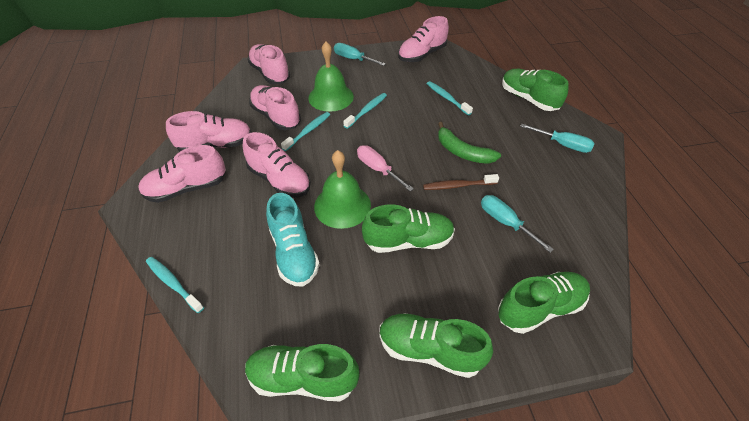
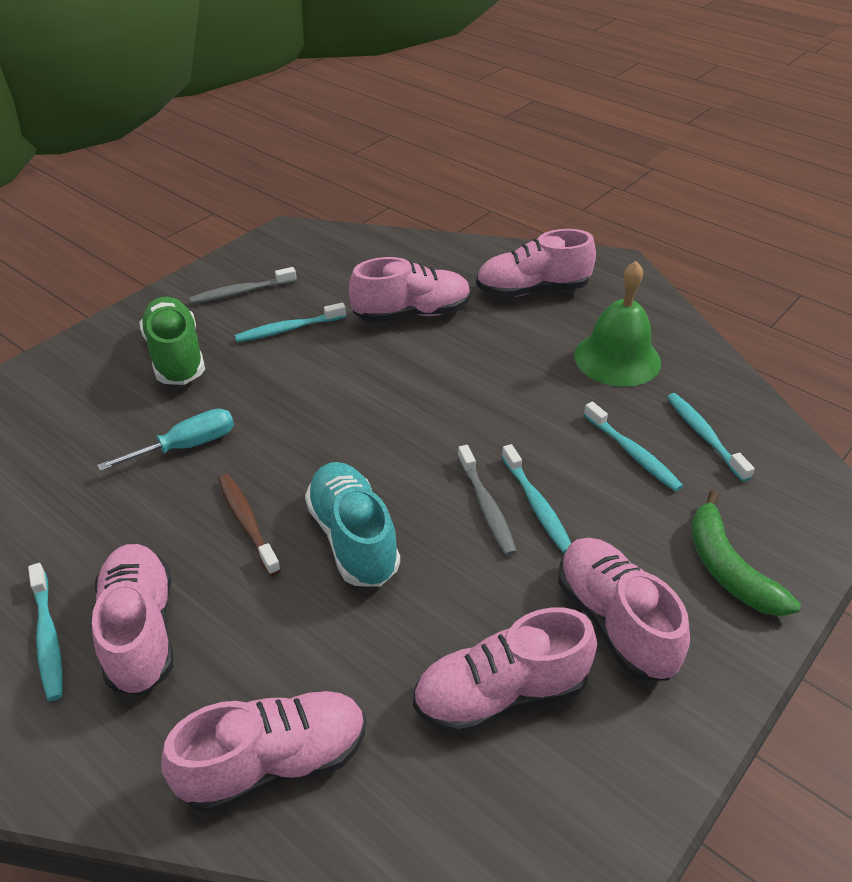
green bell: [308,42,354,112] [314,150,371,229] = 2 -> [574,261,661,387] = 1
green shoe: [245,344,360,401] [362,204,455,253] [380,313,493,378] [498,272,590,334] [502,69,569,111] = 5 -> [139,297,205,385] = 1
grey toothbrush: none = 0 -> [189,267,297,304] [457,445,517,556] = 2
pink screwdriver: [357,145,414,191] = 1 -> none = 0
turquoise screwdriver: [334,43,386,66] [481,195,554,253] [520,124,595,153] = 3 -> [98,409,234,471] = 1
turquoise toothbrush: [146,257,204,313] [281,112,330,151] [343,93,387,129] [427,81,473,116] = 4 -> [28,563,63,701] [234,303,346,342] [501,444,571,554] [584,402,683,492] [667,393,755,482] = 5

